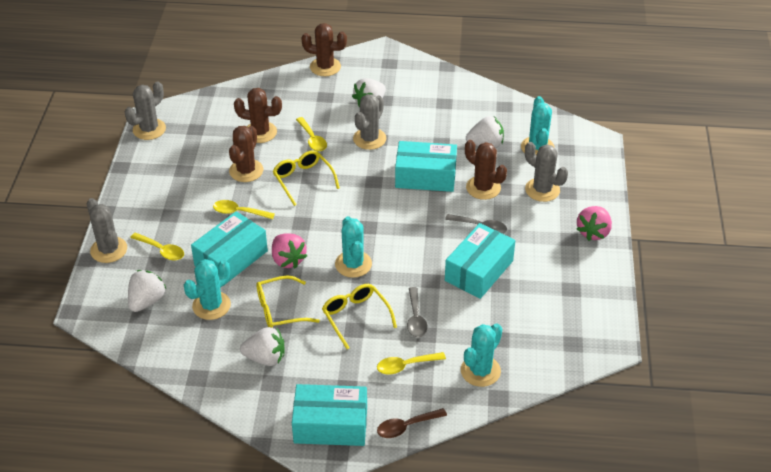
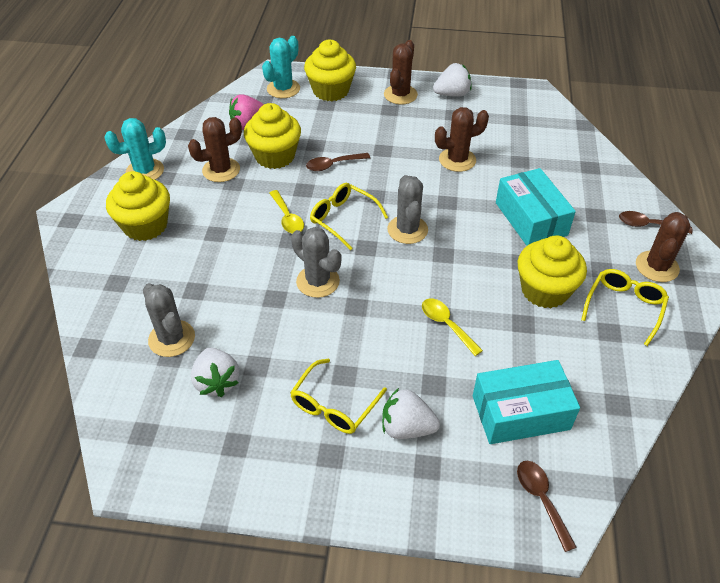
brown spoon: [377,408,447,438] = 1 -> [306,153,370,171] [517,461,577,552] [619,211,692,234] = 3
grey cactus: [87,198,127,263] [125,81,166,140] [353,94,386,150] [525,142,568,202] = 4 -> [143,283,195,357] [291,227,341,298] [388,175,428,244] = 3
grey spoon: [407,287,428,337] [445,214,507,234] = 2 -> none = 0
pink strawberry: [272,233,307,269] [577,206,612,241] = 2 -> [229,94,264,130] = 1
turquoise box: [191,211,268,286] [292,384,367,446] [395,141,457,192] [445,223,515,299] = 4 -> [473,360,580,444] [496,168,576,246] = 2
turquoise cactus: [184,259,231,320] [335,216,372,278] [461,323,502,387] [521,96,555,156] = 4 -> [104,118,166,180] [262,36,300,98] = 2
white strawberry: [128,270,166,312] [240,327,285,366] [352,78,386,108] [466,116,504,148] = 4 -> [191,348,239,397] [382,388,440,439] [433,63,472,97] = 3
yellow cupcake: none = 0 -> [106,171,170,241] [244,103,301,169] [304,40,356,101] [517,236,587,308] = 4
yellow spoon: [130,233,184,261] [213,200,275,219] [296,117,327,151] [377,352,446,375] = 4 -> [269,190,304,234] [422,298,483,356] = 2

